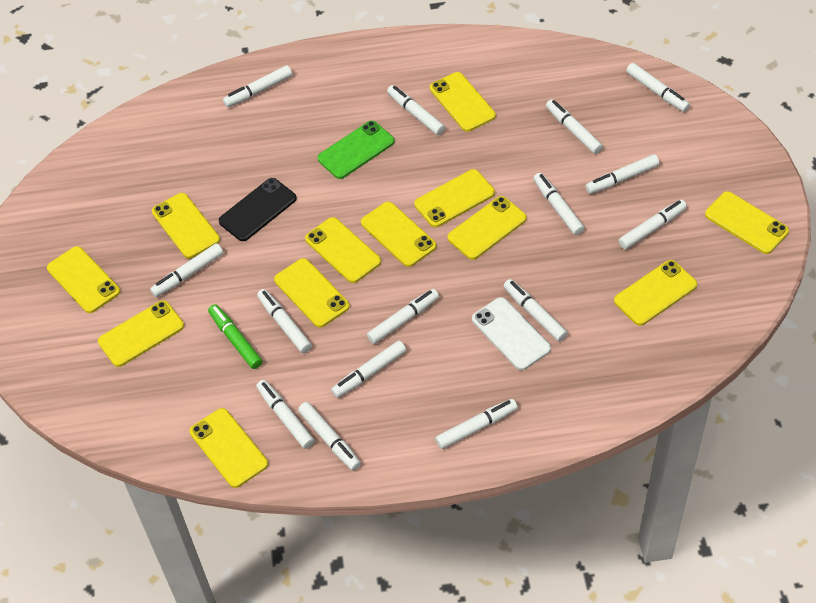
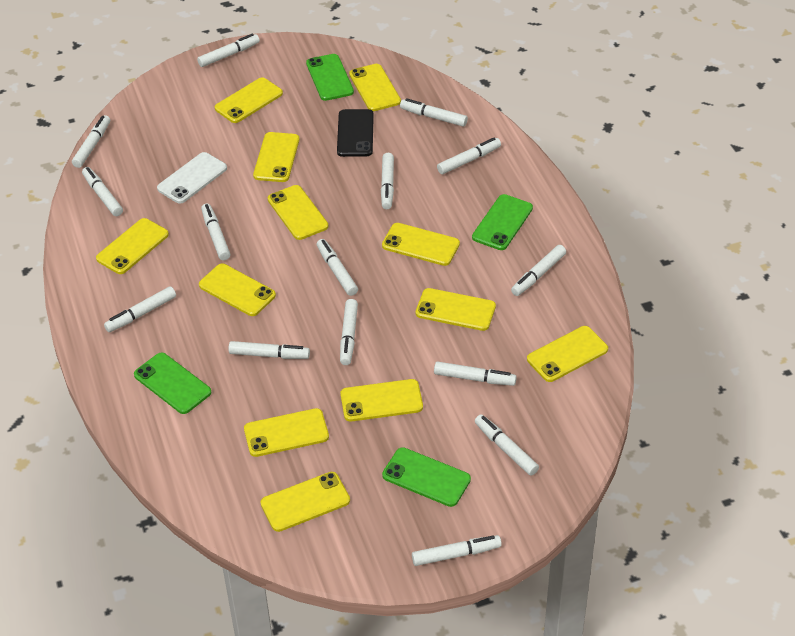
green marker: [208,304,262,369] = 1 -> none = 0
green phone: [318,121,395,179] = 1 -> [134,353,211,414] [306,54,354,101] [382,447,471,507] [472,194,533,250] = 4

